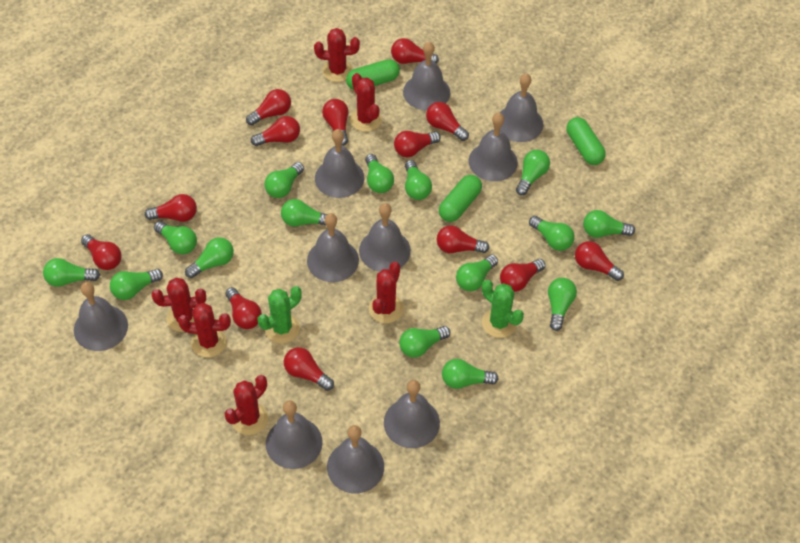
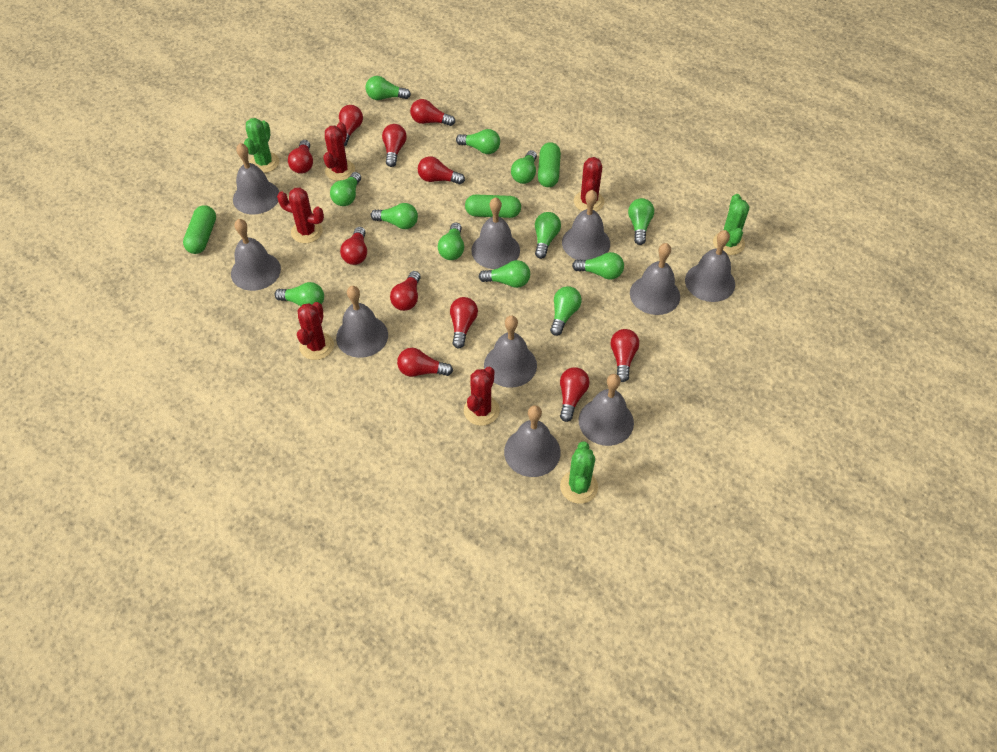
green cactus: [258,286,302,343] [482,280,524,338] = 2 -> [244,118,279,173] [560,442,598,504] [713,194,749,255] = 3
green light bulb: [43,258,100,287] [110,269,163,300] [154,221,197,254] [185,237,234,278] [264,162,304,198] [281,199,327,227] [365,154,394,193] [399,326,450,358] [405,160,432,200] [442,359,499,389] [456,255,498,291] [516,150,550,195] [529,216,574,251] [548,278,577,331] [583,210,635,238] = 15 -> [275,282,324,306] [330,172,361,206] [366,76,411,100] [371,203,418,229] [438,222,464,260] [456,129,500,154] [479,260,530,288] [511,150,537,184] [535,212,561,259] [550,286,582,336] [572,252,624,280] [628,198,654,245] = 12
red cactus: [151,278,206,332] [178,303,231,357] [224,375,268,435] [314,28,360,82] [350,73,382,132] [369,262,404,323] = 6 -> [277,188,324,243] [297,302,334,360] [323,122,355,181] [464,367,500,426] [574,157,604,212] = 5
red light bulb: [81,234,121,270] [145,194,197,222] [225,287,262,329] [246,89,291,125] [251,116,300,146] [284,347,334,391] [322,99,348,146] [391,38,439,64] [394,131,441,157] [426,102,469,141] [436,225,489,253] [500,259,545,292] [575,241,624,281] = 13 -> [288,140,313,174] [339,105,363,146] [340,227,367,265] [382,124,407,167] [390,271,421,311] [397,348,453,377] [410,99,455,126] [418,156,465,184] [450,297,478,348] [560,367,590,422] [610,329,639,382] = 11

